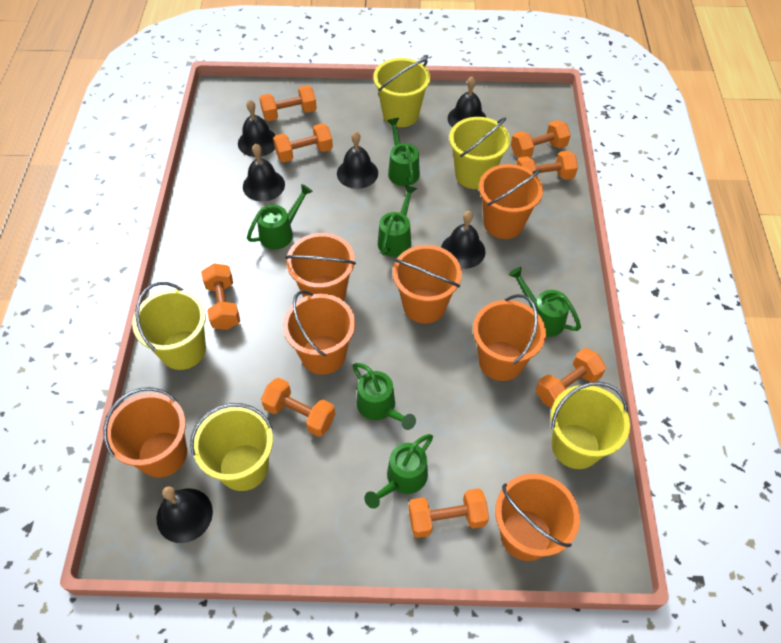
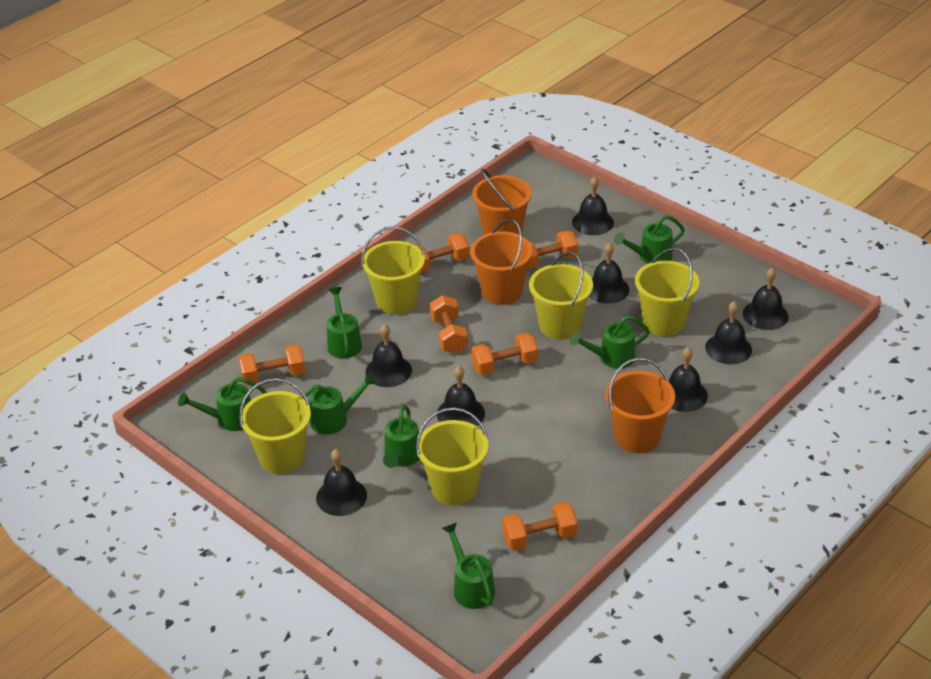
black bell: [157,486,213,543] [238,100,276,157] [243,144,285,201] [337,131,378,189] [441,211,485,269] [448,76,486,127] = 6 -> [316,449,367,516] [365,324,412,387] [437,366,485,426] [572,176,614,235] [589,242,630,304] [669,347,708,412] [705,301,752,364] [743,268,789,330] = 8
green watering can: [247,184,313,249] [353,363,416,430] [364,434,433,509] [378,185,417,257] [387,118,420,186] [509,267,581,337] = 6 -> [178,377,267,431] [302,373,377,435] [327,287,362,359] [383,405,420,468] [442,522,495,609] [570,315,650,369] [614,215,685,264] = 7
orange bucket: [103,387,187,478] [283,290,355,375] [285,233,356,301] [393,245,462,324] [473,294,546,381] [479,164,543,239] [495,473,580,561] = 7 -> [470,219,532,305] [472,169,532,235] [605,358,675,453] = 3
orange dumbbell: [201,264,240,330] [259,85,317,121] [261,378,335,437] [273,123,333,162] [408,488,489,538] [511,120,571,158] [516,151,578,180] [536,348,606,408] = 8 -> [239,344,305,385] [416,233,469,273] [430,295,468,354] [471,333,538,376] [502,502,578,551] [527,231,578,269] = 6

